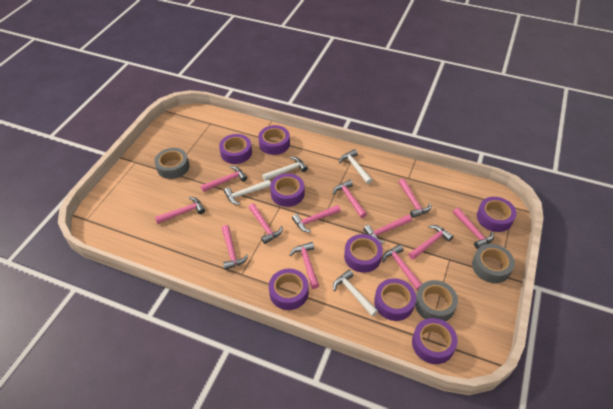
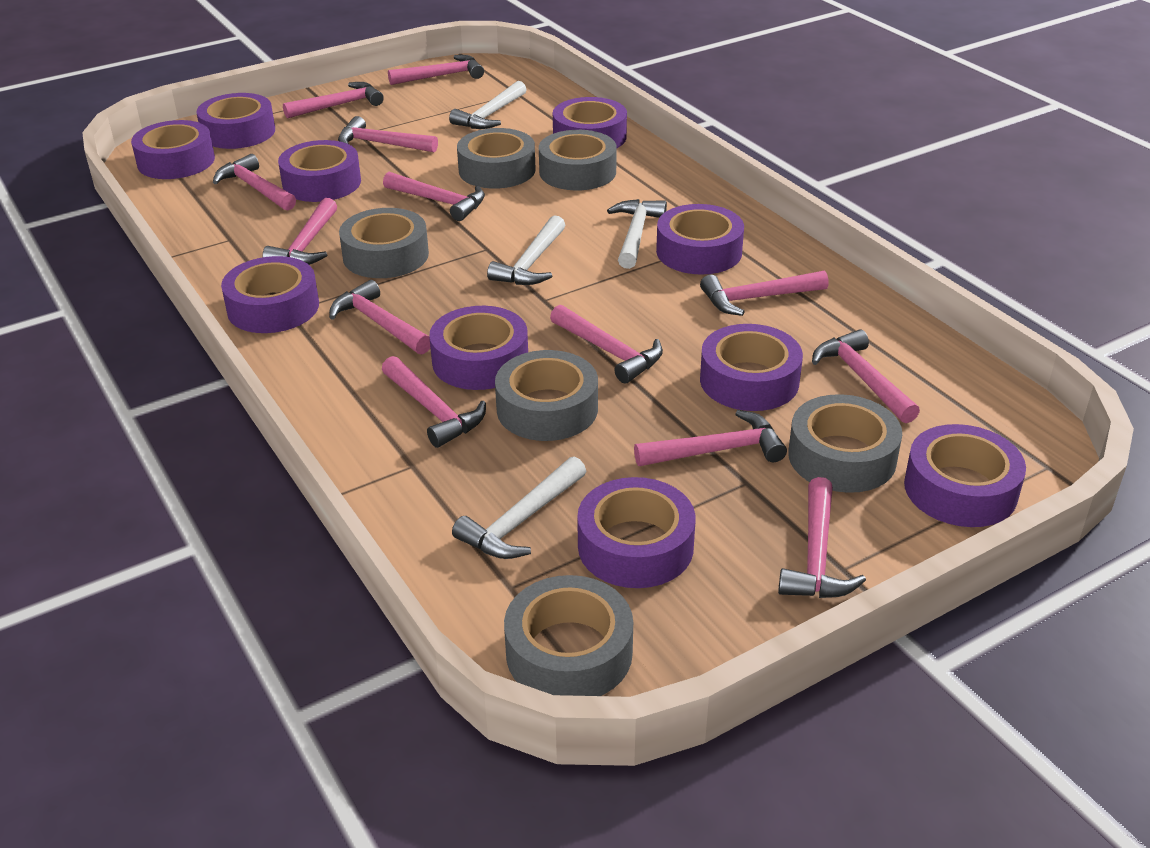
grey tape: [154,148,189,179] [415,280,458,321] [472,244,515,283] = 3 -> [339,208,429,278] [457,128,535,189] [495,350,598,441] [504,575,633,696] [539,130,617,190] [788,394,902,493] = 6
pink hammer: [155,197,205,224] [200,166,247,192] [222,225,249,270] [248,203,283,244] [290,242,319,289] [292,205,341,233] [333,180,367,218] [363,215,412,244] [382,244,422,290] [399,179,432,218] [409,225,453,260] [453,208,494,249] = 12 -> [213,154,296,211] [263,198,337,265] [283,82,384,119] [329,280,430,354] [338,116,438,153] [382,356,486,448] [383,172,485,221] [388,55,484,85] [550,305,663,383] [634,410,787,466] [700,270,829,316] [778,477,866,598] [812,329,920,423] = 13
purple tape: [219,134,252,164] [258,125,290,155] [269,269,309,310] [270,173,304,207] [344,234,383,273] [374,278,416,321] [412,318,458,364] [477,197,516,232] = 8 -> [131,120,215,179] [196,93,275,149] [221,256,319,333] [278,140,361,202] [429,306,528,390] [553,97,627,148] [577,477,696,588] [656,204,744,275] [700,324,803,411] [904,424,1026,527] = 10

